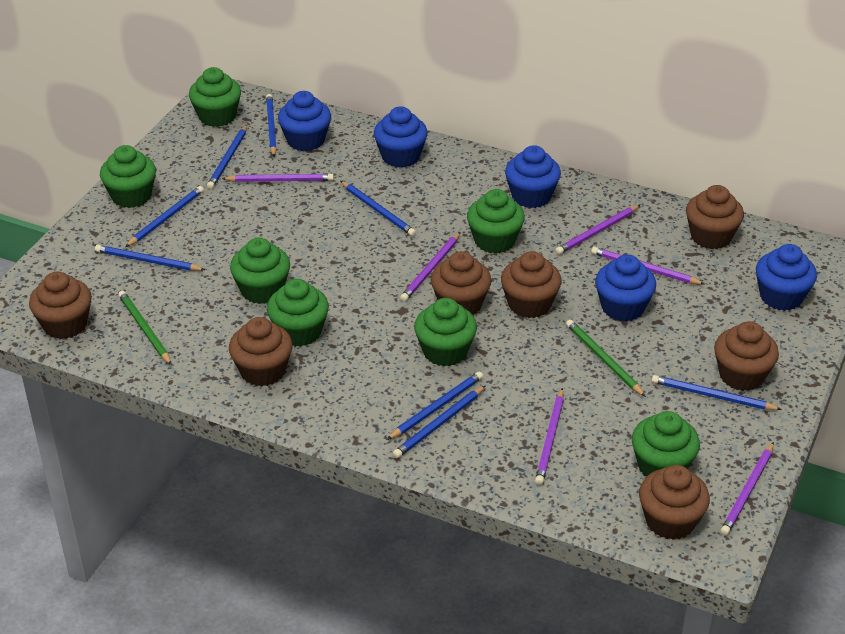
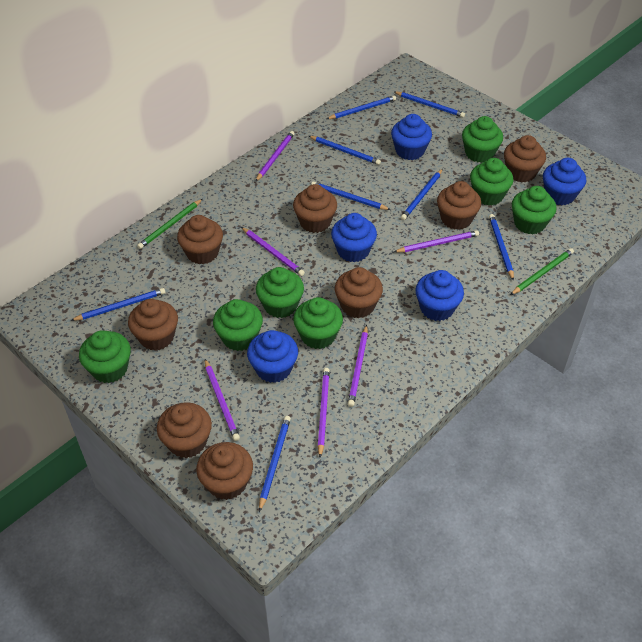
brown cupcake: [29,271,92,339] [229,317,292,387] [431,251,492,315] [501,251,562,318] [639,465,710,540] [686,185,744,249] [714,321,779,391] = 7 -> [128,299,178,350] [157,402,212,458] [177,215,223,264] [196,442,253,500] [293,184,337,233] [335,267,383,318] [437,181,481,230] [504,135,546,182] = 8

